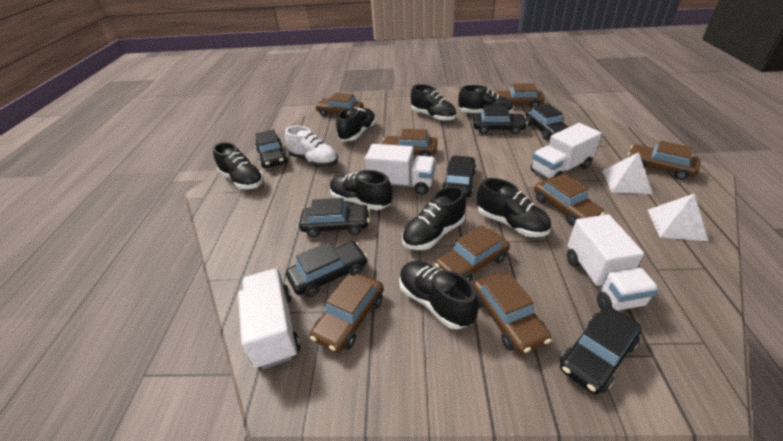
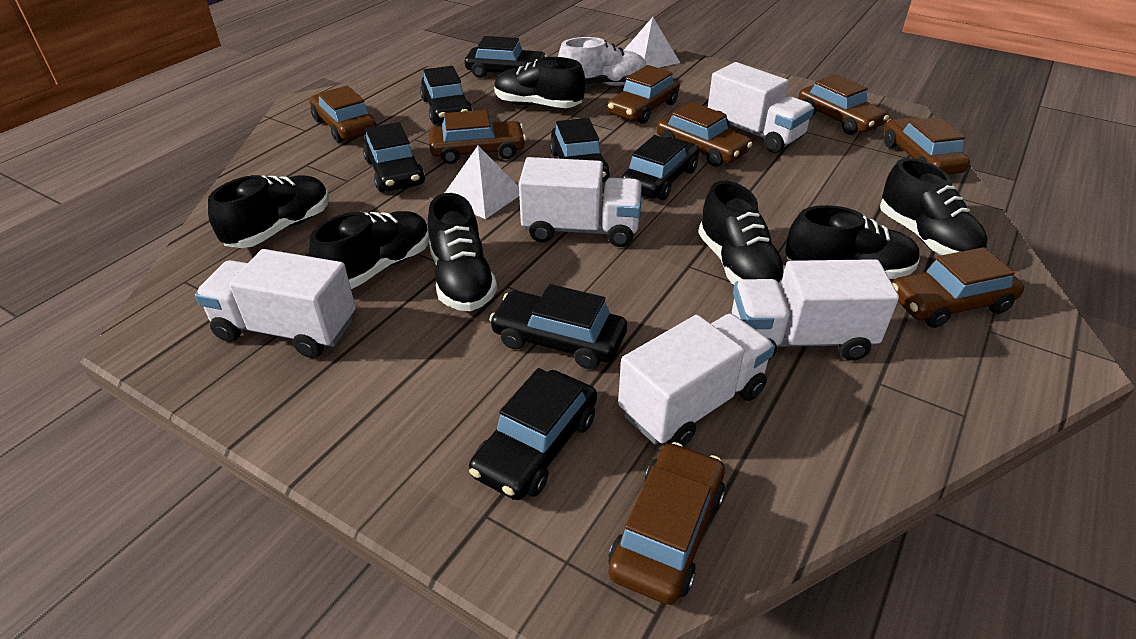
black shoe: [213,142,264,189] [330,170,393,210] [336,107,376,141] [399,261,479,329] [402,186,466,250] [411,84,456,121] [458,85,514,114] [477,178,551,237] = 8 -> [208,175,329,248] [309,211,429,289] [428,193,497,311] [494,57,585,108] [698,181,785,286] [785,205,920,279] [880,158,988,255] = 7
white truck: [238,269,301,369] [365,144,436,195] [531,123,602,179] [567,214,659,310] = 4 -> [195,249,356,358] [519,157,642,247] [618,314,775,447] [708,62,814,153] [732,259,899,361] = 5

